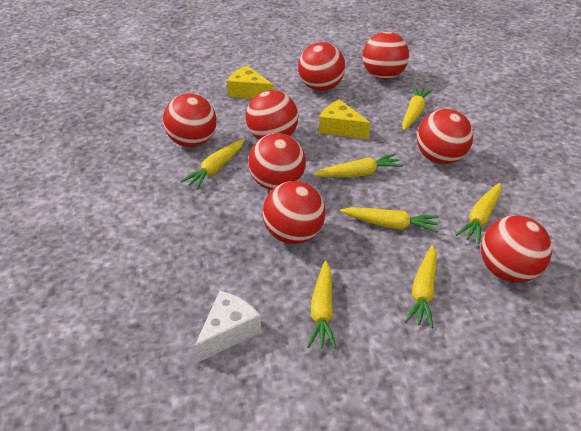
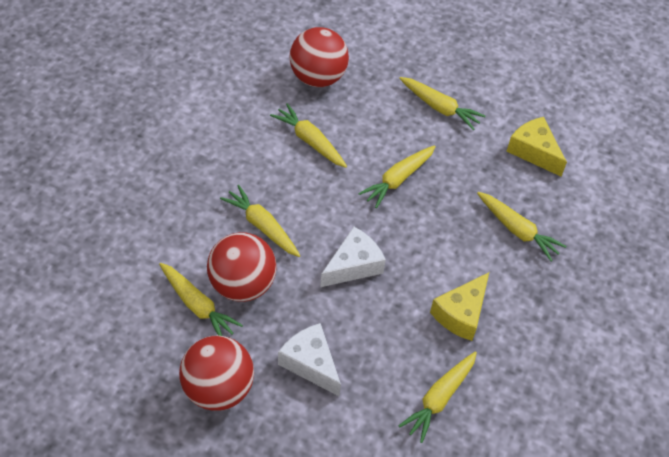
red ball: [163,94,217,147] [246,90,298,140] [248,133,306,191] [262,181,325,244] [298,42,345,91] [362,32,409,80] [417,109,473,164] [481,215,552,283] = 8 -> [179,336,254,411] [207,232,277,302] [290,27,349,87] = 3
white cheese: [195,291,262,363] = 1 -> [278,323,341,396] [320,227,386,287] = 2

